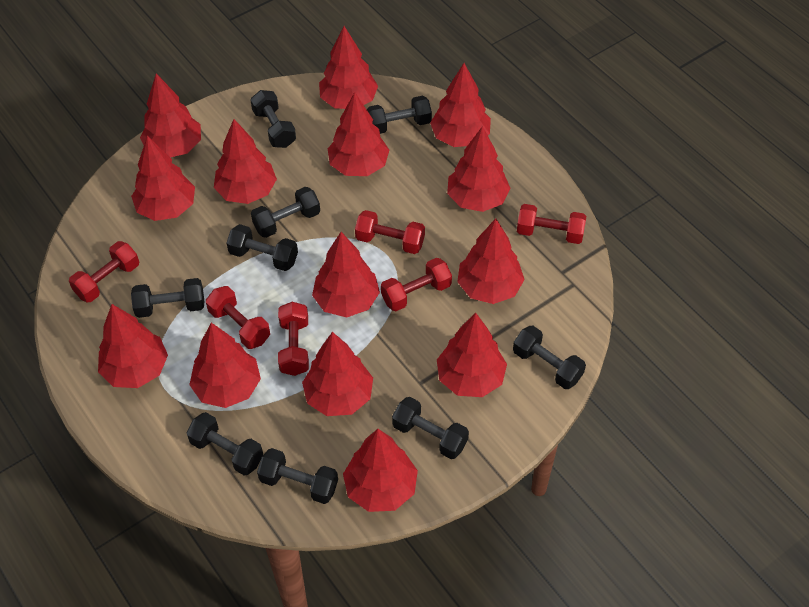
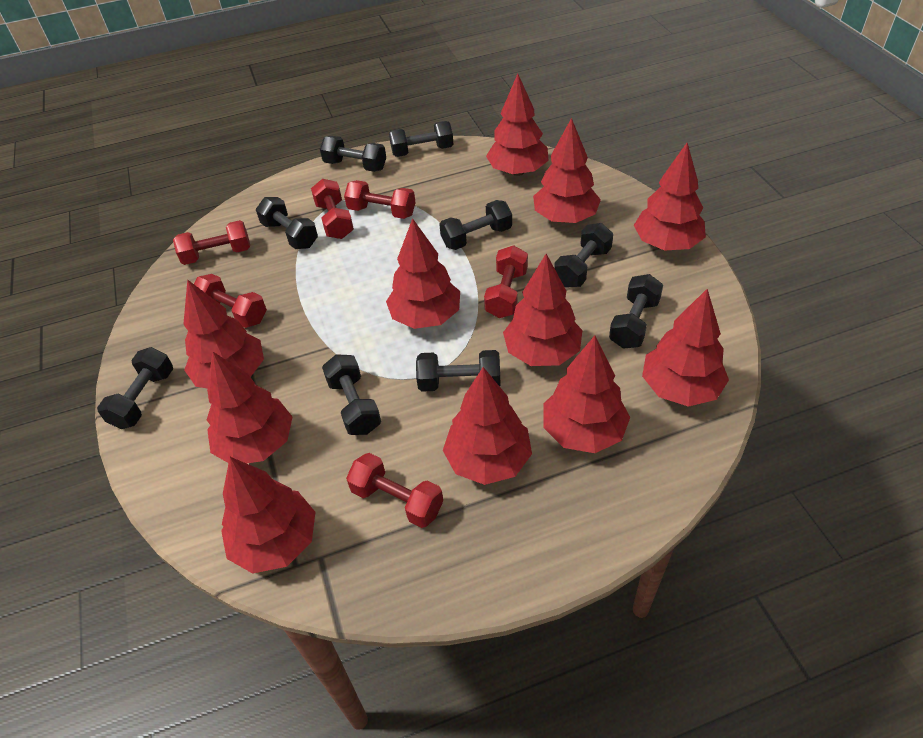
red tree: [98,304,168,388] [131,136,195,221] [140,74,201,157] [189,323,261,408] [214,119,277,204] [302,332,373,416] [312,232,380,318] [319,26,378,109] [328,92,389,176] [343,429,418,512] [430,63,491,147] [437,313,507,397] [447,126,511,212] [457,218,525,304] = 14 -> [183,279,264,388] [207,352,293,464] [221,457,315,574] [386,218,460,329] [443,367,532,485] [486,74,549,176] [503,254,582,366] [533,118,601,223] [543,335,630,453] [634,143,706,251] [642,289,729,407] = 11

